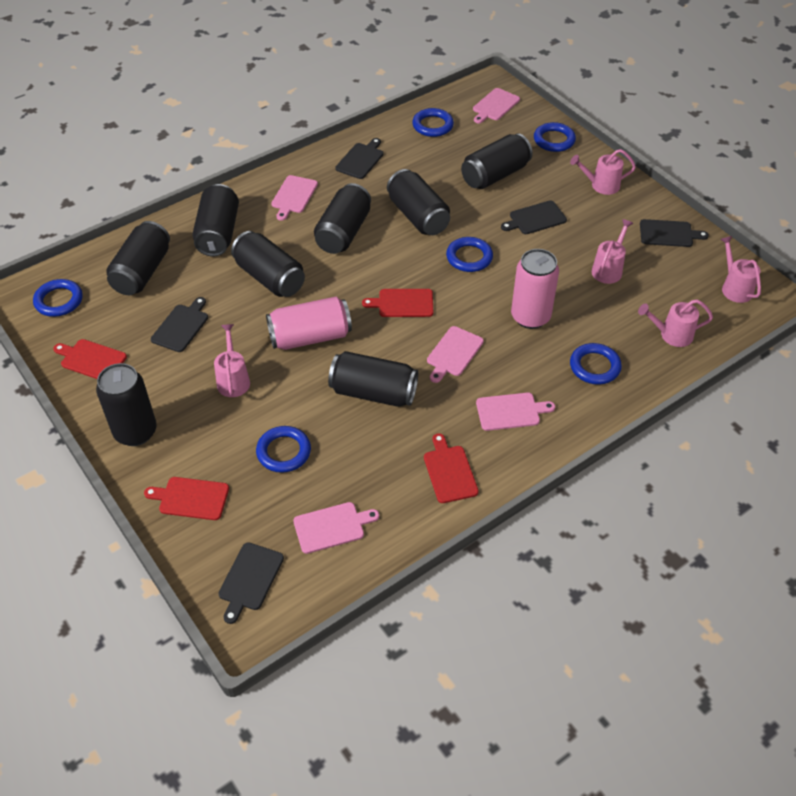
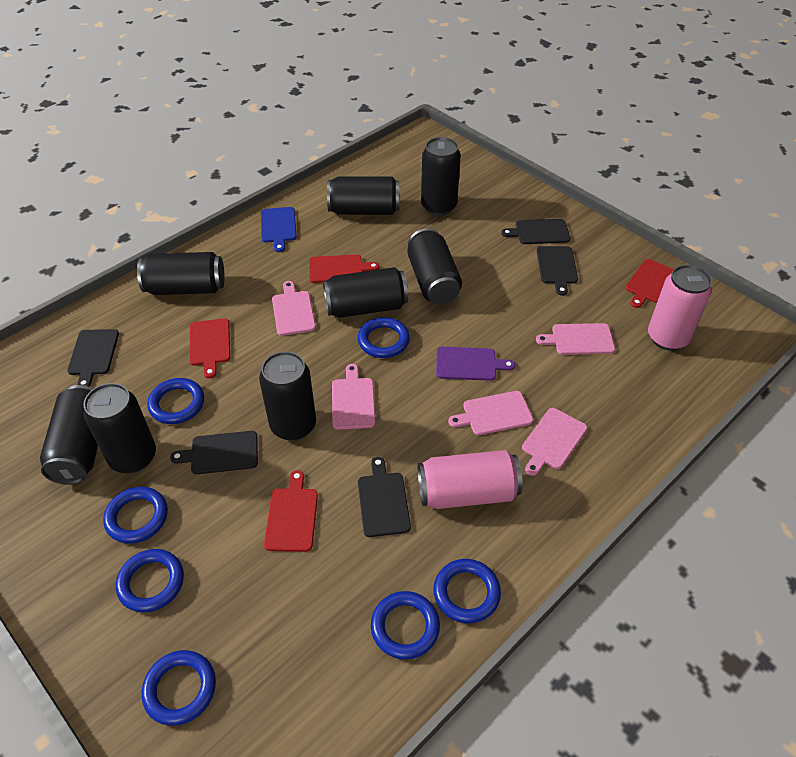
blue cutting board: none = 0 -> [261,207,296,252] = 1
blue ring: [33,279,83,317] [256,426,311,473] [412,108,454,137] [446,237,493,272] [534,122,576,152] [570,343,622,385] = 6 -> [103,487,168,544] [116,549,184,613] [142,650,216,726] [147,378,204,424] [358,317,410,358] [371,591,440,660] [433,559,501,623] = 7
pink watering can: [214,324,250,397] [570,149,636,195] [592,219,633,284] [638,299,713,347] [721,236,761,303] = 5 -> none = 0
purple cutting board: none = 0 -> [436,347,515,381] = 1

